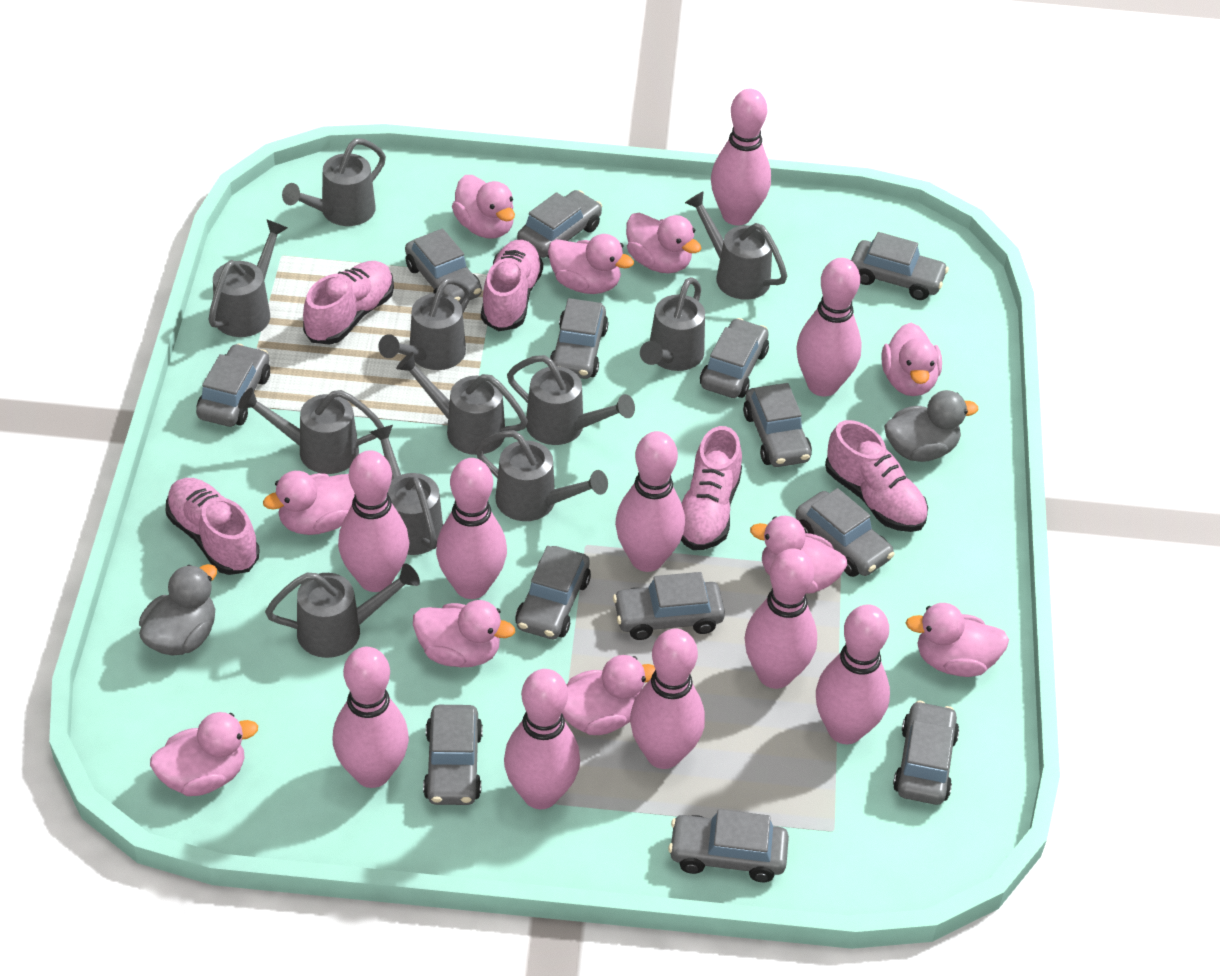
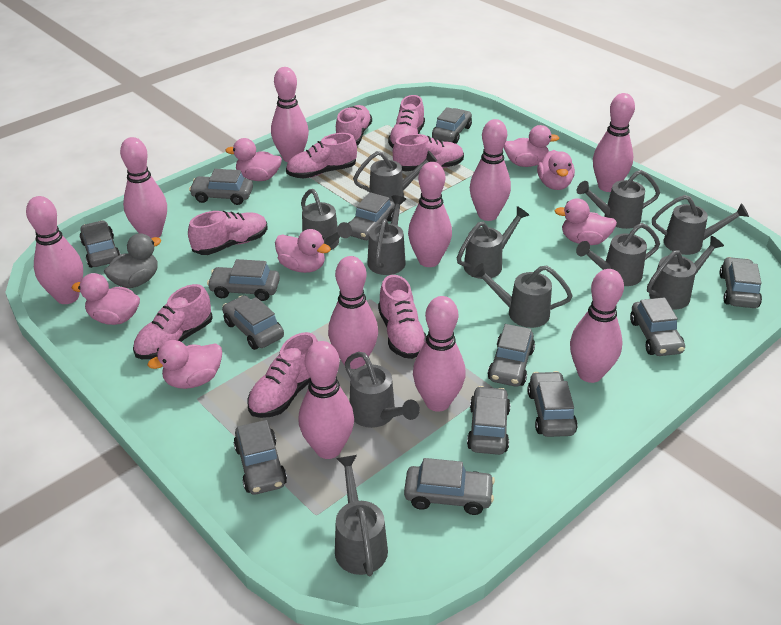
grey duck: [139,564,217,656] [884,390,978,462] = 2 -> [104,233,161,288] = 1
pink duck: [150,712,258,796] [263,471,355,535] [413,600,515,667] [452,175,515,239] [548,234,634,294] [562,655,655,735] [626,213,701,273] [750,516,847,593] [882,323,942,396] [906,603,1009,677] = 10 -> [72,273,140,325] [148,340,222,389] [226,138,282,181] [275,229,331,273] [504,125,559,167] [537,150,575,190] [555,198,617,245] = 7
pink shoe: [166,478,260,575] [303,261,394,345] [481,240,543,331] [681,426,742,550] [825,420,928,532] = 5 -> [133,284,213,360] [188,211,268,255] [247,332,318,418] [286,133,357,178] [336,105,372,145] [378,275,427,359] [388,95,425,148] [393,134,464,171] = 8

